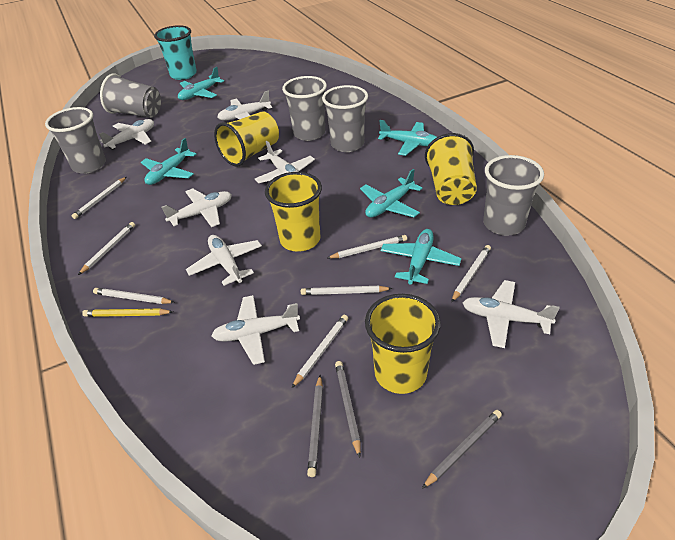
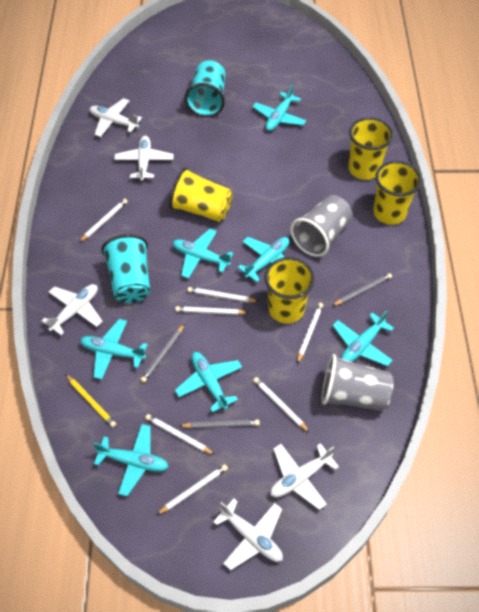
grey cup: [45,107,106,174] [100,74,161,118] [282,76,327,141] [322,85,368,152] [483,155,544,236] = 5 -> [290,195,352,257] [321,354,394,411] = 2
turquoise cup: [154,25,197,80] = 1 -> [101,234,150,303] [185,60,226,117] = 2
turquoise plane: [141,138,196,185] [178,67,224,100] [360,169,422,218] [378,120,437,156] [381,229,461,284] = 5 -> [80,319,148,380] [93,424,169,496] [173,229,234,279] [175,352,242,412] [238,237,290,282] [252,85,306,131] [332,310,394,366] = 7
white plane: [99,119,154,150] [161,188,232,227] [186,235,262,286] [211,295,300,365] [217,91,272,121] [255,141,315,183] [463,280,560,348] = 7 -> [41,284,103,335] [89,98,142,137] [114,136,174,181] [213,498,283,570] [270,443,339,510] = 5

